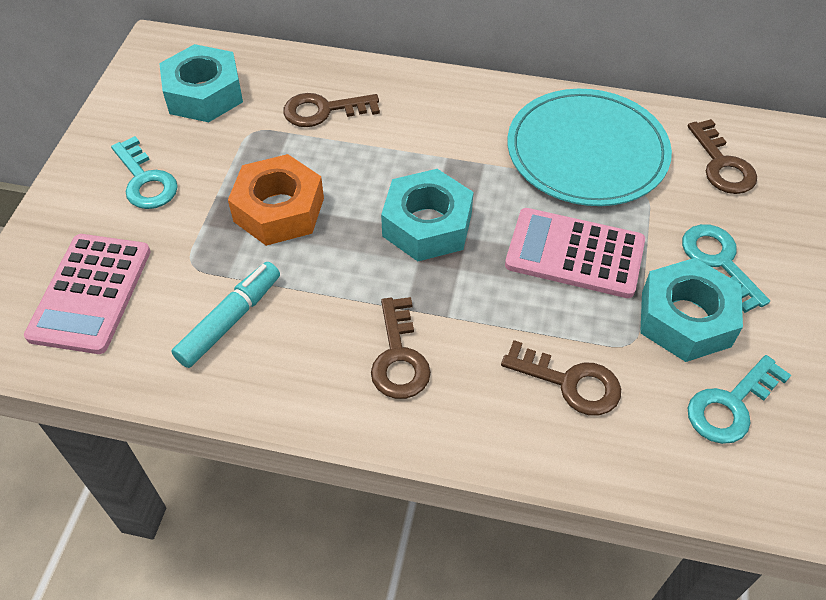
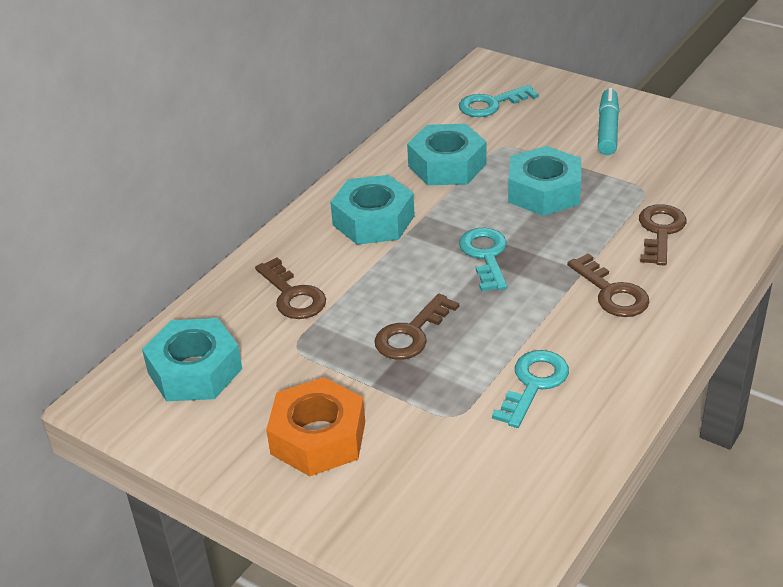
pink calculator: [24,234,151,354] [505,208,645,298] = 2 -> none = 0
turquoise nut: [159,44,243,122] [381,169,474,261] [640,258,743,362] = 3 -> [142,318,242,401] [330,175,415,245] [407,124,486,185] [508,146,581,216] = 4
turquoise plate: [507,89,672,206] = 1 -> none = 0

